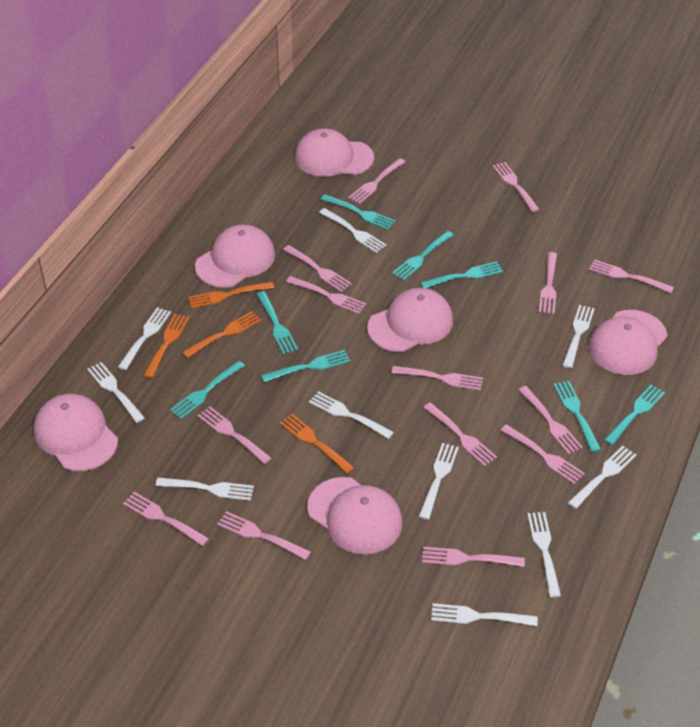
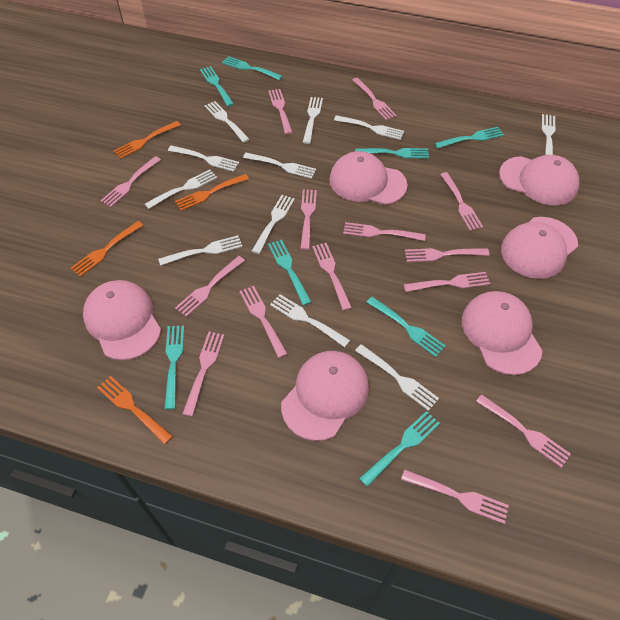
white fork: [87,362,145,423] [118,307,171,370] [156,478,254,501] [309,391,394,439] [319,208,387,253] [419,443,459,520] [431,603,538,626] [527,512,561,598] [562,305,595,368] [568,445,636,509] = 10 -> [145,170,217,209] [158,235,243,266] [168,146,239,172] [204,101,250,143] [243,153,316,179] [252,195,295,254] [270,294,350,347] [303,97,323,144] [334,115,404,140] [355,344,439,411] [542,114,555,155] = 11

